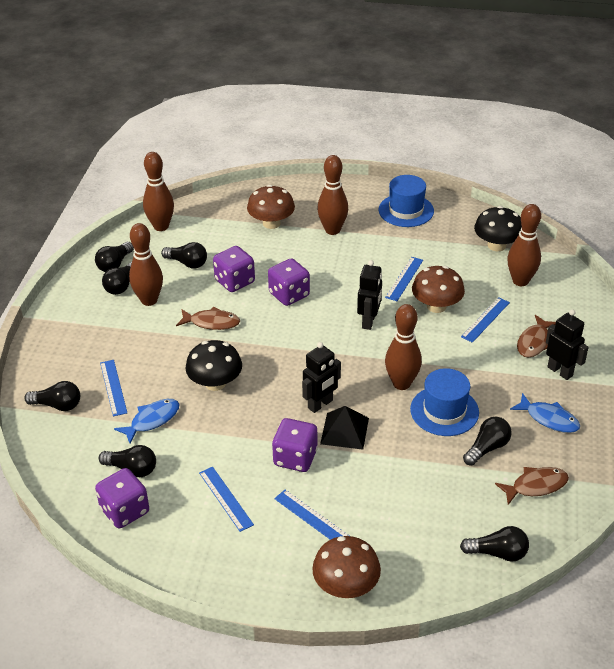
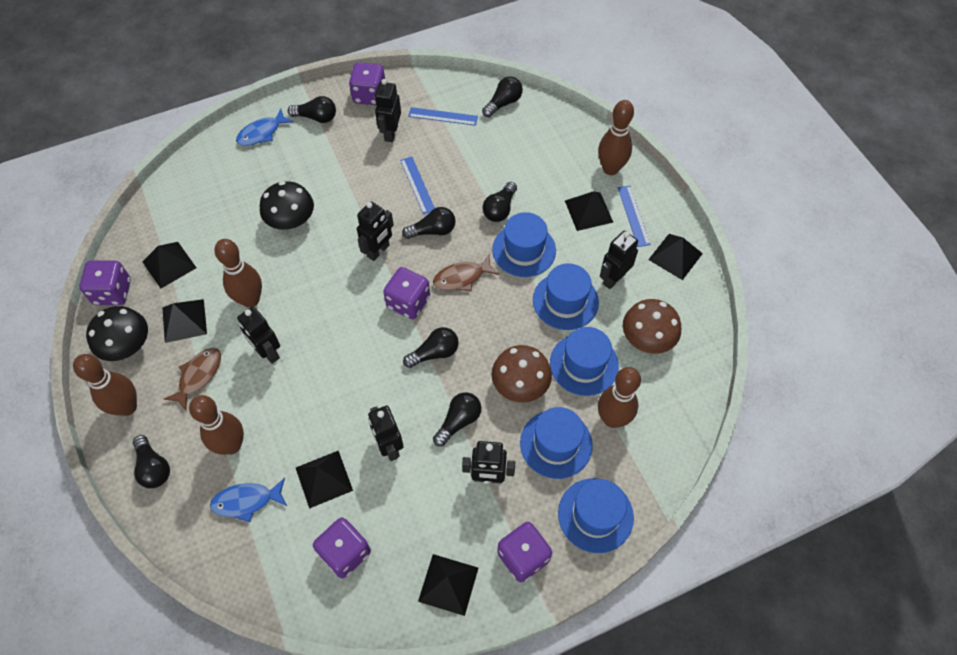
black pyramid: [320,406,369,450] = 1 -> [143,242,196,289] [163,299,207,343] [296,451,353,509] [418,554,478,616] [565,191,613,231] [648,234,703,280] = 6
black robot: [302,342,341,413] [357,260,382,330] [546,309,589,380] = 3 -> [237,306,280,364] [357,201,394,261] [368,406,404,461] [375,79,401,142] [462,441,515,483] [600,231,638,289] = 6
blue hat: [378,175,434,227] [410,368,479,436] = 2 -> [492,212,556,277] [520,407,593,479] [533,263,599,330] [550,327,619,396] [558,478,634,553] = 5
blue ruler: [100,360,127,417] [199,467,254,532] [274,490,349,540] [385,257,423,301] [461,297,510,343] = 5 -> [400,157,435,214] [408,107,478,126] [618,185,651,247] = 3
brown fish: [176,307,240,330] [495,467,569,505] [517,315,556,357] = 3 -> [164,348,221,411] [433,255,499,291] = 2
brown mushroom: [247,185,295,229] [312,536,381,598] [412,266,465,313] = 3 -> [491,345,552,403] [623,299,681,354] = 2
purple dice: [95,468,149,529] [213,246,255,292] [268,258,310,306] [272,418,318,472] = 4 -> [79,260,131,305] [313,518,371,578] [349,62,385,105] [383,267,430,319] [497,522,552,582] = 5

